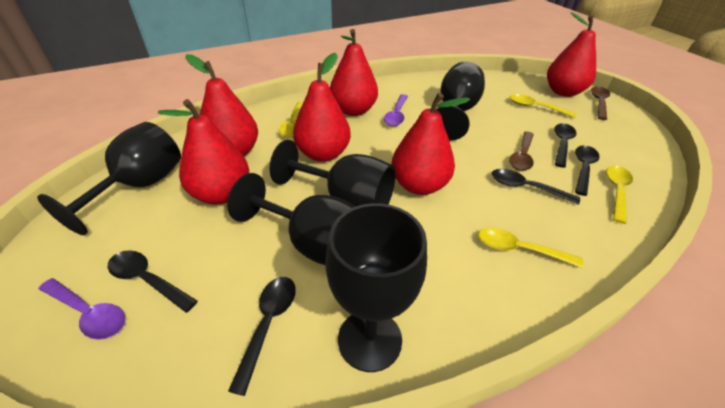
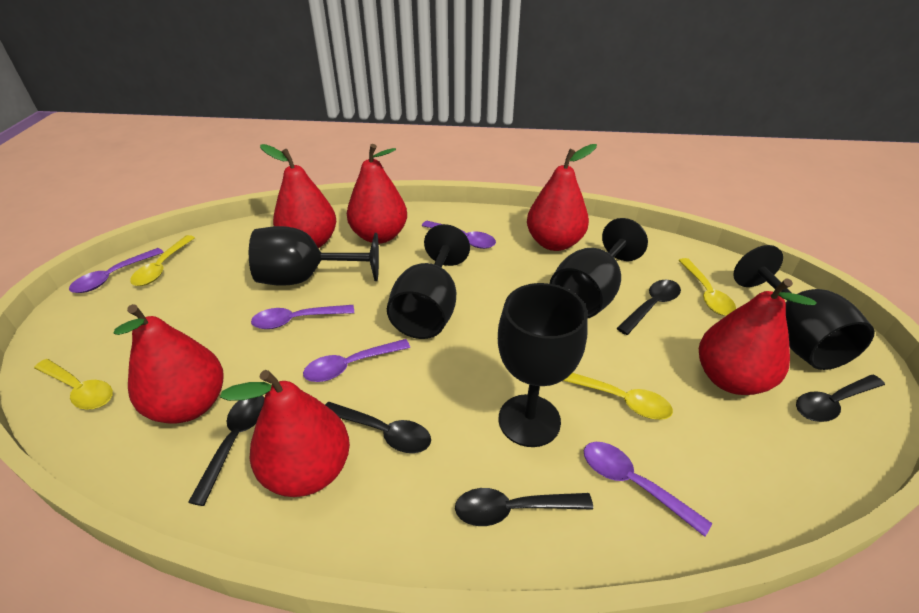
brown spoon: [509,131,534,171] [591,86,610,120] = 2 -> none = 0
purple spoon: [39,278,125,340] [384,94,408,126] = 2 -> [69,248,164,293] [251,305,354,329] [303,339,410,382] [422,221,496,249] [584,442,712,537] = 5

